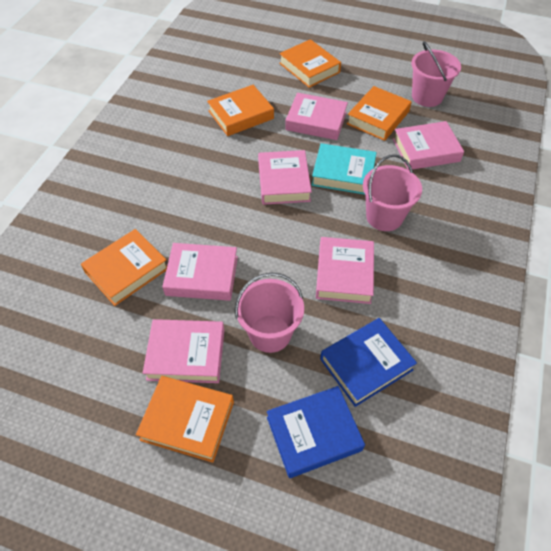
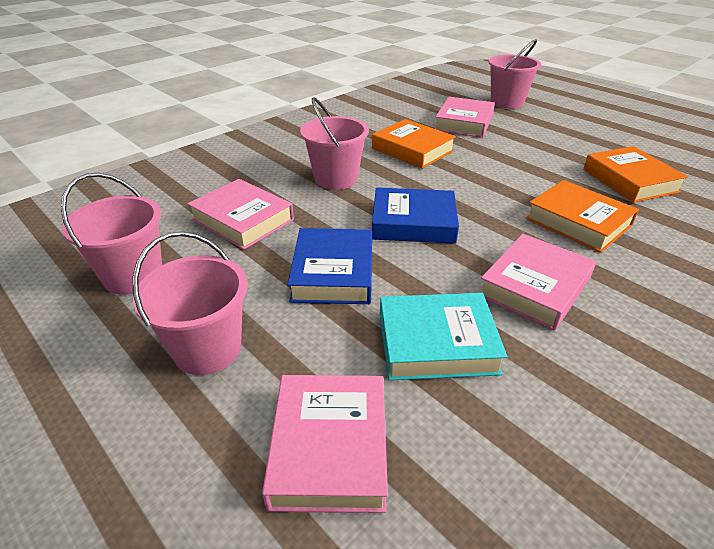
orange book: [81,229,167,306] [136,376,234,462] [207,85,274,136] [279,39,341,88] [347,86,412,141] = 5 -> [372,119,456,169] [526,180,639,253] [583,146,688,203] = 3
pink book: [143,319,224,383] [162,243,238,301] [258,150,312,205] [285,93,348,140] [316,237,374,304] [393,121,464,170] = 6 -> [187,179,294,250] [262,375,388,513] [435,97,495,138] [479,234,596,331] = 4
pink bucket: [235,272,304,353] [363,154,422,231] [411,41,461,107] = 3 -> [61,173,162,295] [132,231,247,375] [300,97,369,190] [489,39,541,109] = 4

